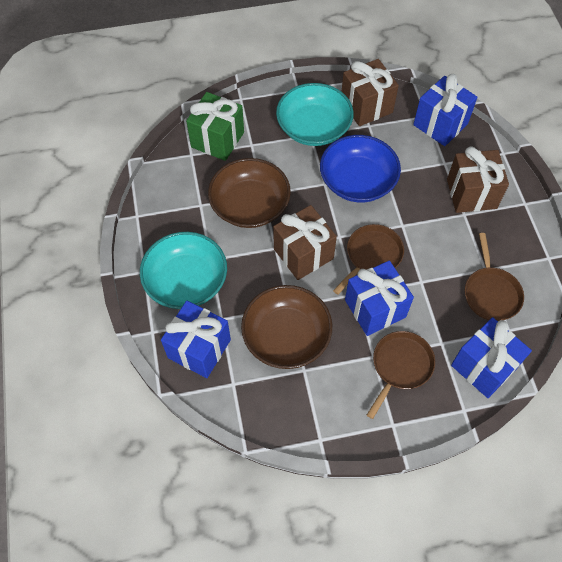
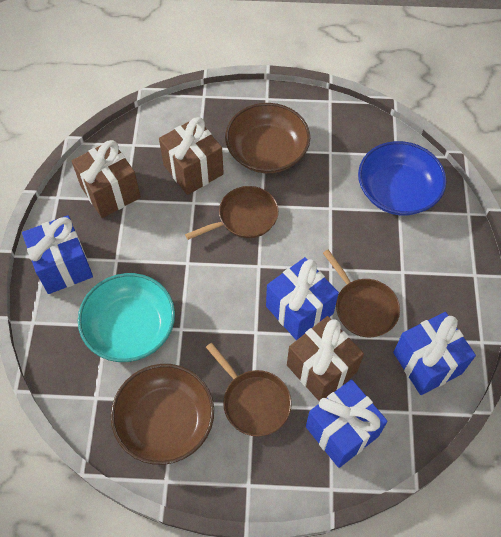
green gift: [186,92,244,161] = 1 -> none = 0
turquoise bowl: [140,232,227,309] [276,83,354,146] = 2 -> [78,273,175,362] = 1

